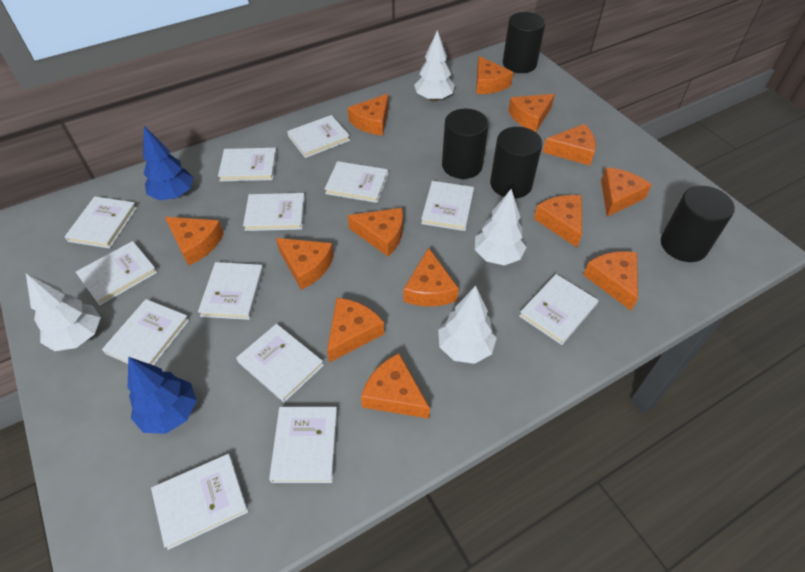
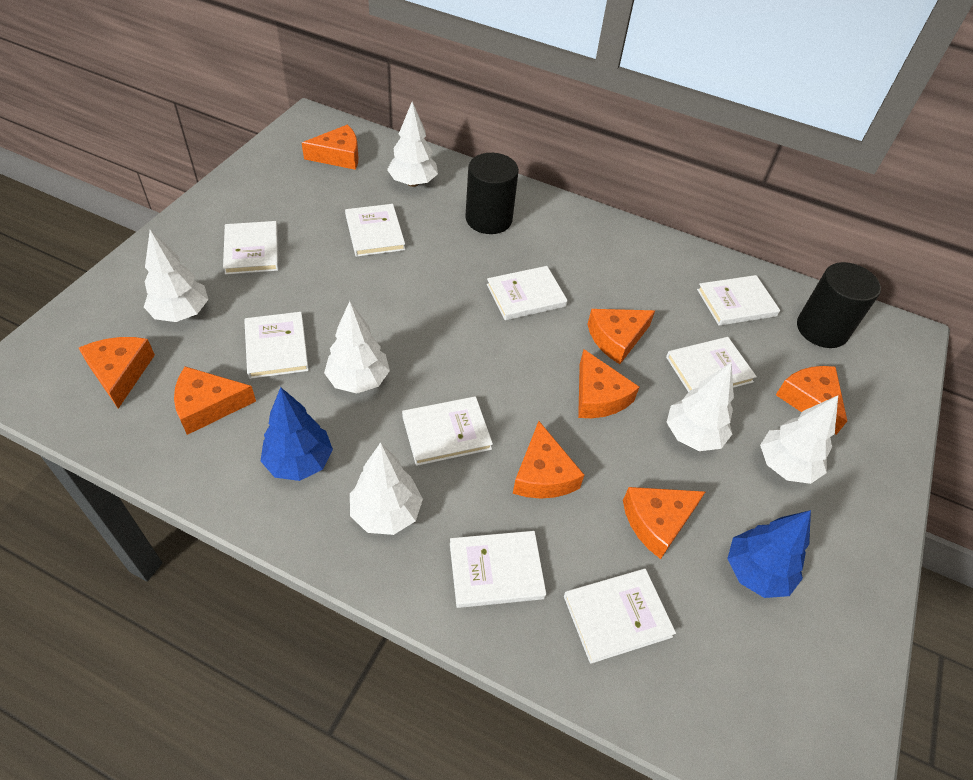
black cylinder: [442,109,489,179] [490,127,543,198] [503,12,545,73] [661,186,735,262] = 4 -> [465,153,519,234] [797,262,881,348] = 2
orange cheese: [165,217,224,266] [276,238,334,290] [327,298,384,363] [348,94,389,135] [348,208,403,256] [361,353,430,419] [403,248,459,306] [476,56,513,94] [508,94,555,132] [534,195,582,247] [543,124,596,165] [583,251,638,310] [601,167,652,217] = 13 -> [79,337,155,409] [174,366,256,435] [302,125,359,170] [513,421,584,499] [578,349,639,418] [587,309,655,364] [623,487,706,559] [776,366,847,435] = 8
white book: [65,196,137,248] [76,241,157,305] [102,299,189,365] [151,454,249,550] [198,262,264,320] [218,148,277,181] [236,324,324,402] [243,193,305,231] [269,407,338,483] [287,115,350,158] [325,161,388,203] [421,181,474,231] [519,274,598,345] = 13 -> [223,221,279,275] [244,312,309,379] [345,204,405,257] [402,396,493,466] [450,531,546,608] [487,266,568,320] [564,569,676,664] [666,337,757,392] [697,275,780,326] = 9
white tree: [26,273,101,351] [414,30,455,102] [438,286,497,364] [475,189,526,265] = 4 -> [144,230,208,322] [324,301,390,394] [350,442,423,535] [387,102,438,187] [666,362,734,451] [760,396,838,484] = 6

